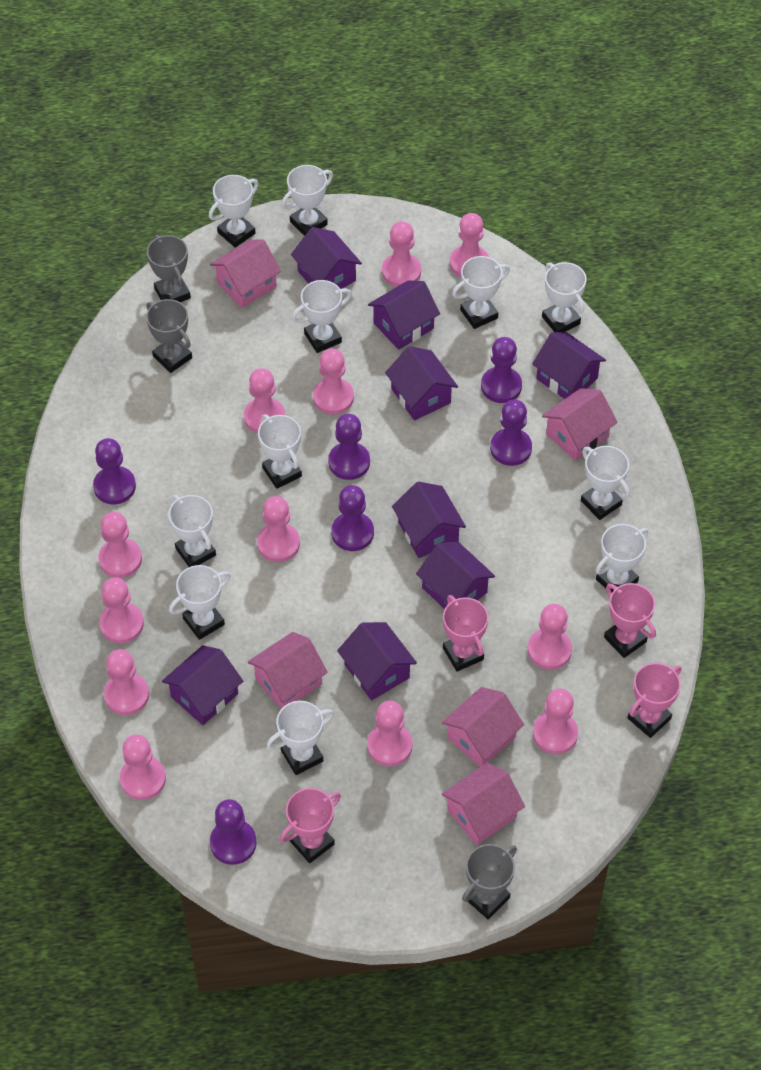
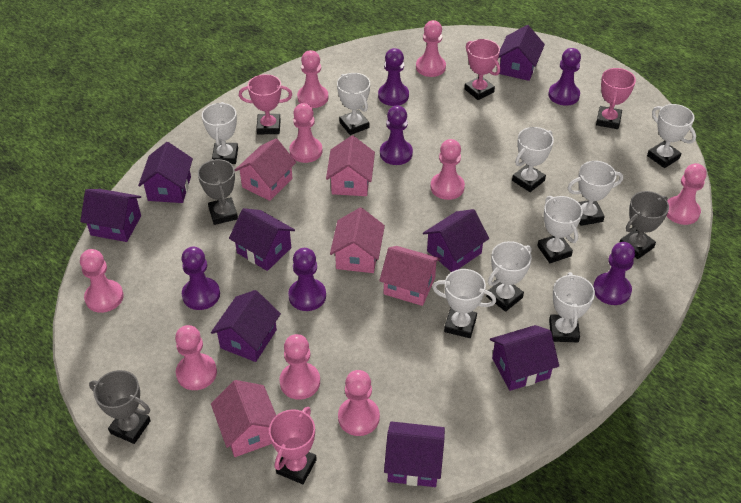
pink pawn: [98,512,142,578] [99,577,144,643] [104,649,149,715] [120,734,166,800] [244,368,285,434] [257,496,300,562] [313,348,354,415] [367,701,412,766] [382,221,421,287] [450,213,489,277] [528,604,572,670] [533,689,578,754] = 12 -> [80,249,124,313] [175,325,217,390] [279,334,320,400] [289,103,322,163] [297,50,328,108] [338,370,380,436] [416,20,446,77] [430,139,465,200] [667,163,707,225] = 9
white trophy: [168,495,216,567] [169,565,231,640] [209,175,259,248] [258,414,302,489] [267,701,334,775] [281,165,333,236] [292,280,352,353] [452,256,510,329] [542,262,587,332] [581,446,630,520] [596,524,648,592] = 11 -> [202,102,238,164] [337,73,370,135] [432,269,496,338] [486,241,532,312] [512,127,554,192] [537,196,583,263] [549,272,595,342] [567,161,623,226] [647,104,696,168] = 9

